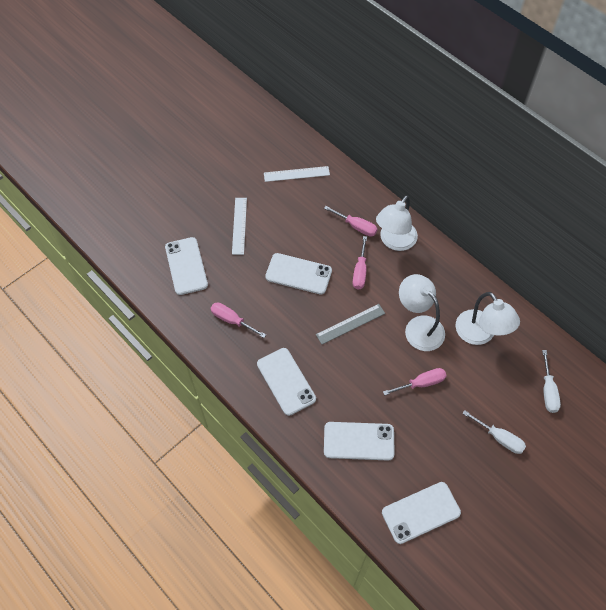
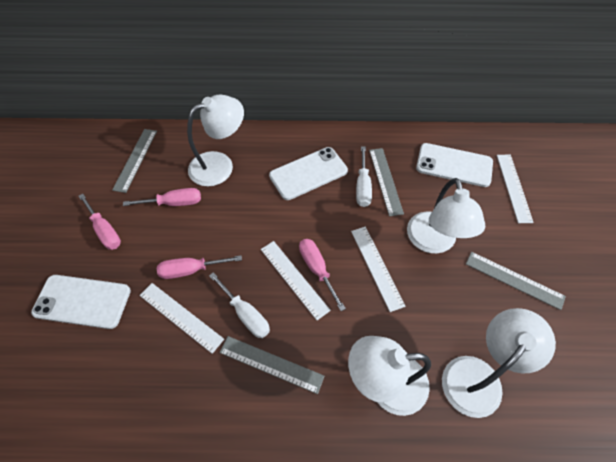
grey ruler: [316,304,385,344] = 1 -> [112,129,157,193] [220,336,325,394] [369,148,404,216] [466,252,566,310] = 4
white lamp: [376,195,418,251] [399,274,445,351] [456,292,520,345] = 3 -> [187,95,244,187] [348,336,431,416] [407,178,485,254] [442,308,556,418] = 4
white phone: [165,237,208,295] [257,348,316,416] [265,253,332,295] [324,422,395,461] [382,482,461,544] = 5 -> [31,275,131,329] [269,147,348,200] [416,143,493,187] = 3
white ruler: [232,198,247,255] [264,166,330,182] = 2 -> [139,283,224,354] [261,241,331,320] [351,227,406,312] [497,155,534,223] = 4

